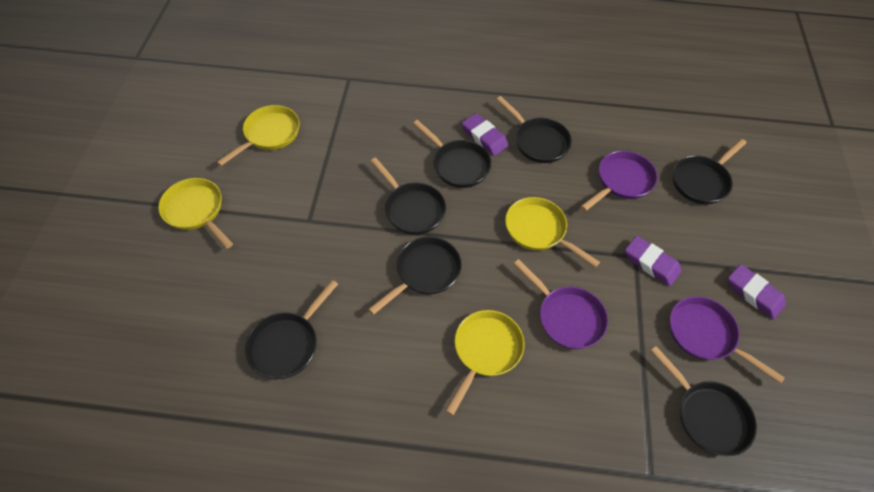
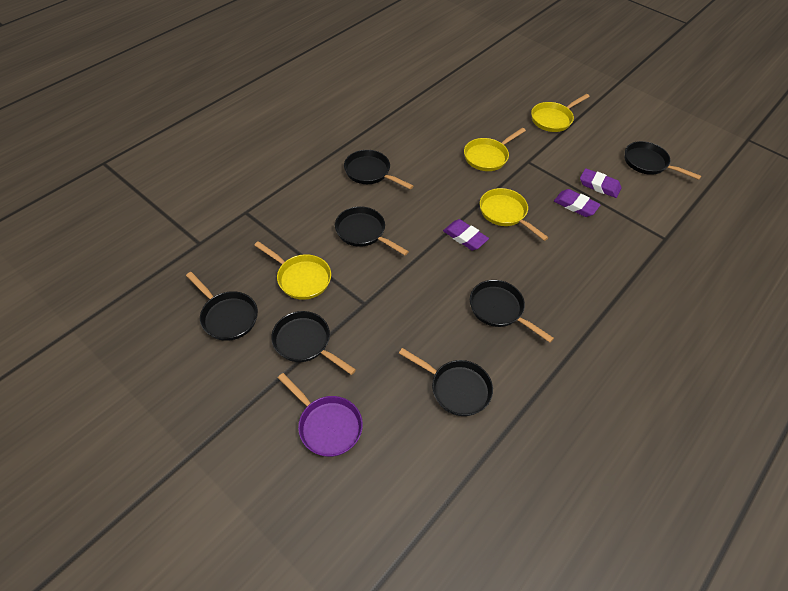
purple pan: [514,259,608,349] [581,151,658,211] [669,296,785,384] = 3 -> [278,373,363,457] = 1

